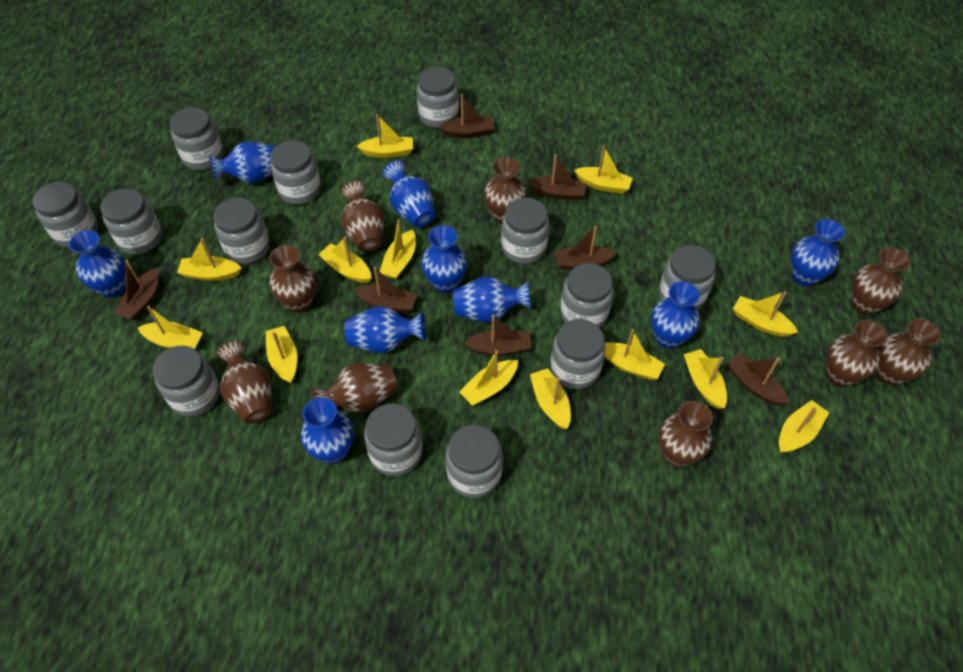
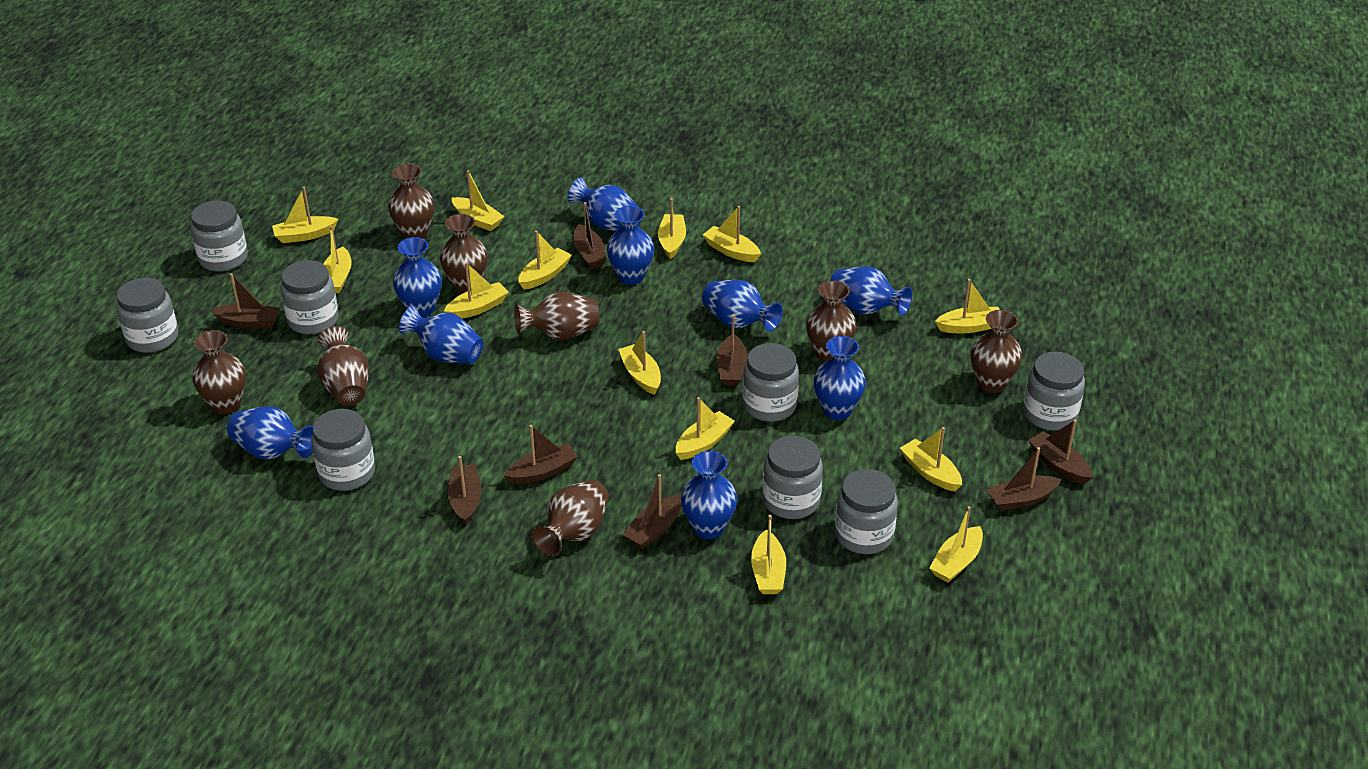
brown boat: [114,260,159,320] [353,267,417,313] [439,94,494,138] [464,314,531,356] [528,154,587,200] [554,226,617,270] [727,353,788,406] = 7 -> [211,273,281,329] [447,456,481,525] [504,425,578,484] [573,202,606,269] [622,474,682,549] [717,314,747,386] [987,447,1061,511] [1028,419,1092,484] = 8
brown vase: [216,341,271,424] [269,245,316,313] [310,363,397,412] [341,181,384,252] [484,157,527,224] [659,401,713,467] [826,320,887,387] [851,247,911,315] [875,319,941,386] = 9 -> [193,330,246,414] [317,326,369,406] [388,164,434,239] [440,214,488,293] [514,291,599,340] [532,479,609,556] [806,281,857,362] [971,310,1022,393] = 8
grey jar: [33,182,98,247] [101,189,162,254] [153,346,220,416] [170,107,224,170] [214,198,270,264] [271,140,321,204] [364,403,423,476] [417,67,459,128] [446,425,503,498] [501,198,549,264] [550,319,606,389] [560,263,613,328] [659,245,716,310] = 13 -> [116,278,178,353] [191,200,248,272] [280,260,339,334] [311,409,375,491] [742,343,799,422] [762,436,823,519] [835,469,898,554] [1023,352,1085,431] = 8

